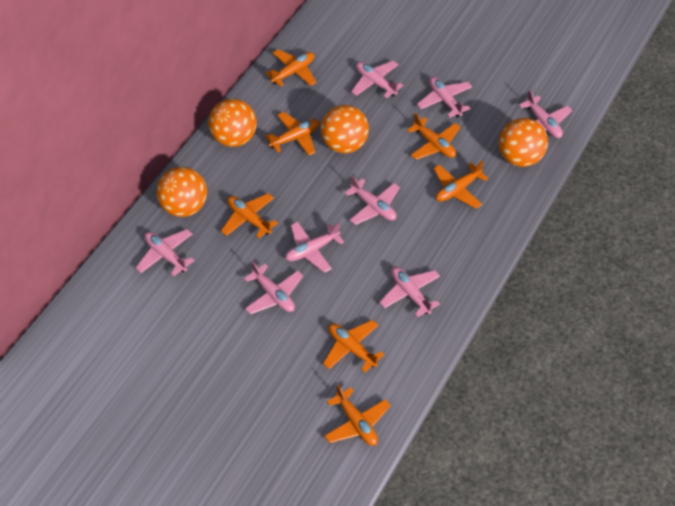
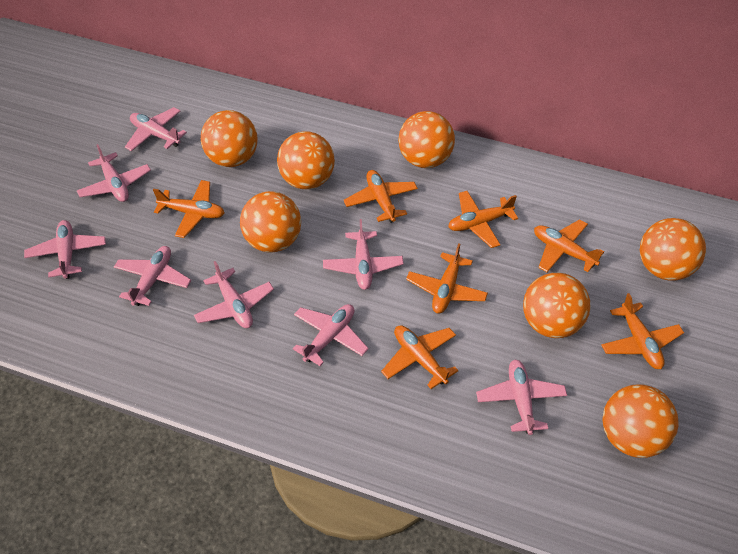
orange ball: [156,167,207,217] [208,99,257,147] [321,105,369,153] [499,118,548,167] = 4 -> [201,110,258,167] [240,191,301,253] [277,131,335,189] [398,111,455,168] [523,273,591,338] [602,384,678,458] [640,218,706,281] = 7

